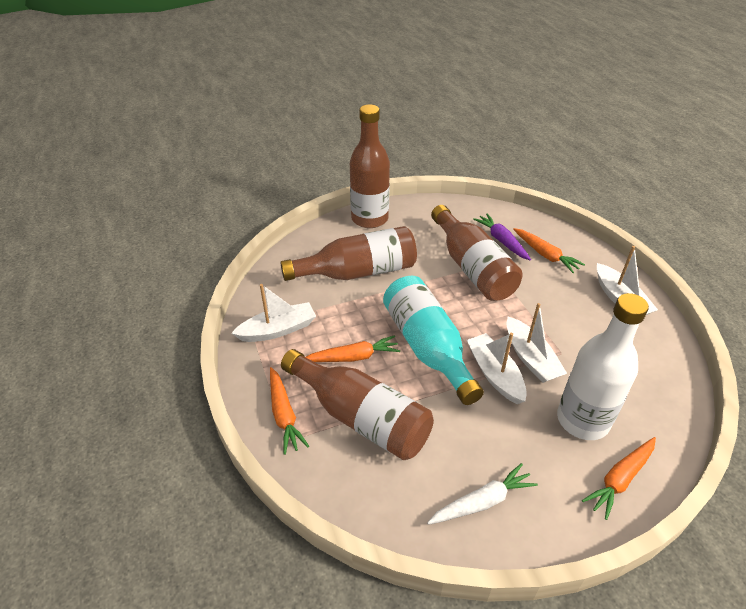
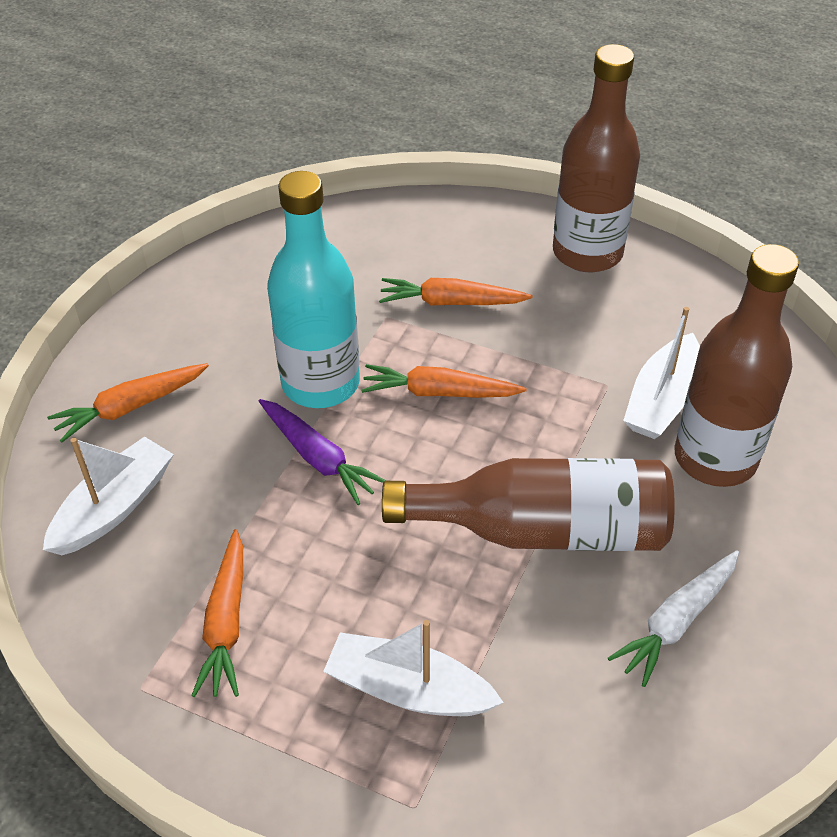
brown bottle: [280,226,417,281] [281,349,434,460] [350,104,390,228] [431,205,523,301] = 4 -> [382,458,675,551] [553,44,640,272] [674,244,799,487] = 3
white boat: [231,284,316,342] [467,333,527,404] [506,303,567,383] [597,246,658,315] = 4 -> [43,437,174,555] [323,620,504,716] [623,307,700,439] = 3
white bottle: [557,293,649,440] = 1 -> none = 0

